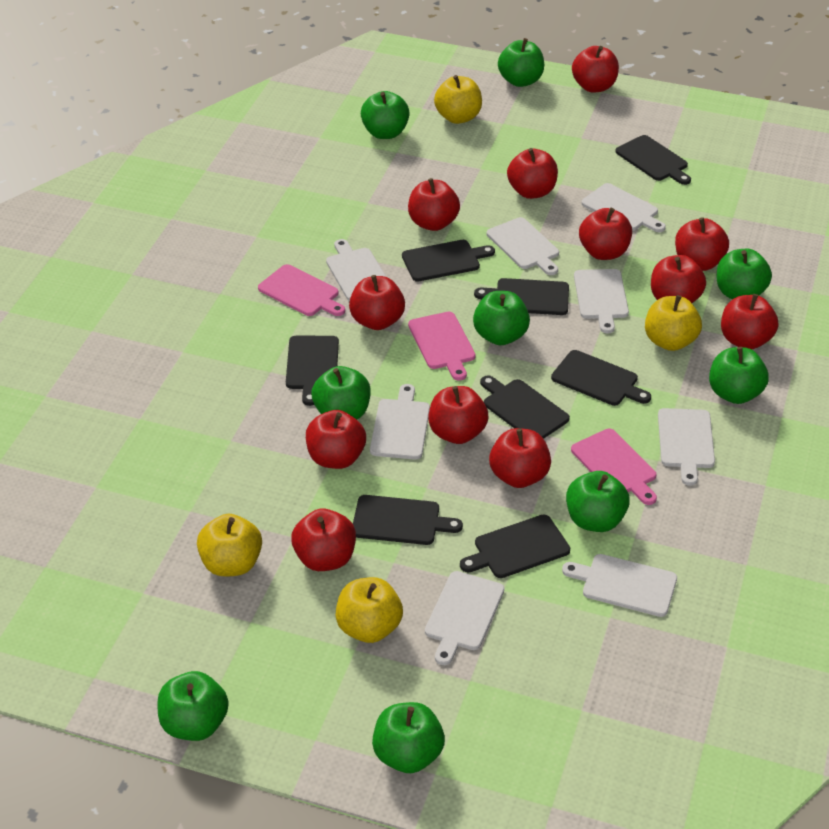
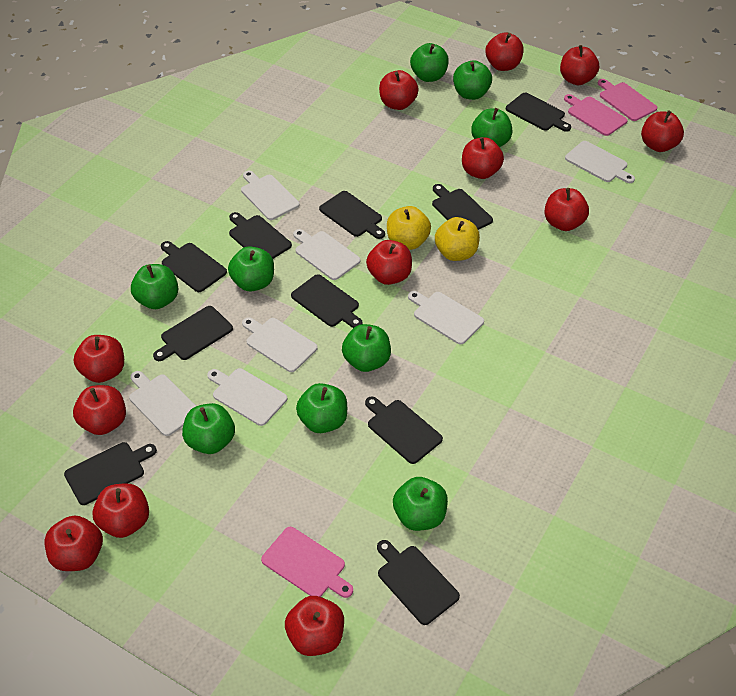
black cutting board: [286,336,339,406] [353,495,463,545] [402,240,495,282] [460,514,570,578] [474,278,569,315] [480,375,570,439] [551,350,651,406] [615,135,691,185] = 8 -> [64,442,157,505] [153,306,233,361] [161,241,227,292] [229,212,292,259] [291,274,363,328] [319,191,385,239] [365,397,443,464] [377,540,460,625] [432,184,493,230] [506,93,571,132] = 10
white cutting board: [326,239,386,301] [370,384,430,460] [425,571,504,665] [487,217,559,275] [562,554,677,617] [574,269,629,333] [581,183,666,232] [658,408,715,486] = 8 -> [129,371,196,436] [207,368,287,426] [241,170,300,220] [242,317,318,372] [293,229,361,280] [408,291,484,344] [565,141,635,183] = 7
yellow apple: [197,514,262,577] [335,577,403,643] [434,75,482,124] [645,295,702,351] = 4 -> [387,206,431,250] [435,217,480,261] = 2

